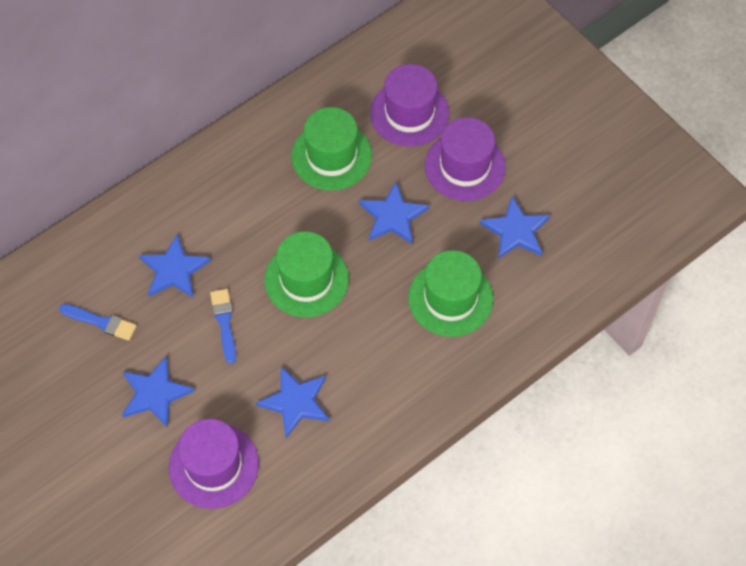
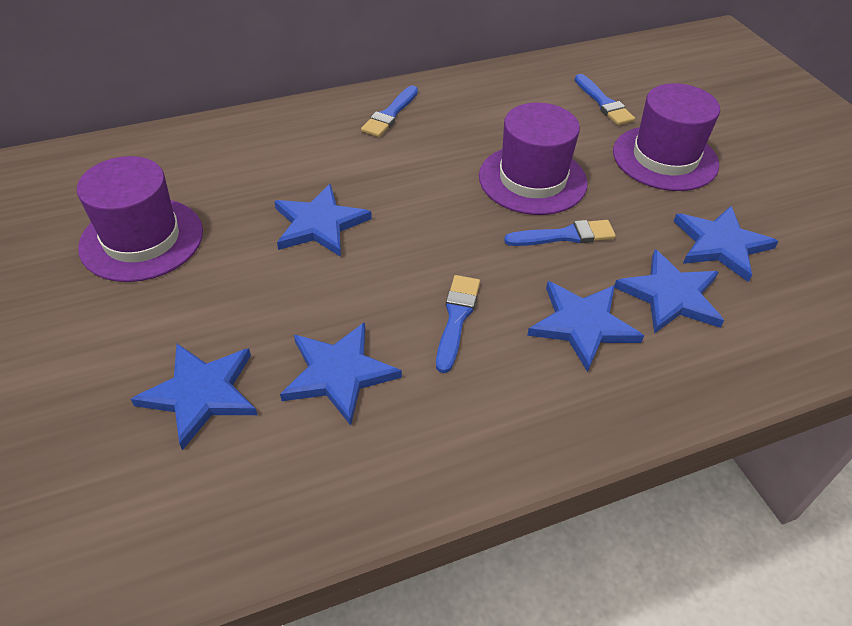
blue brush: [59,304,136,341] [210,289,236,364] = 2 -> [361,85,418,137] [436,275,480,373] [504,220,616,246] [575,74,635,125] = 4
blue star: [122,356,195,428] [139,234,211,298] [256,366,329,438] [359,182,429,244] [479,196,550,259] = 5 -> [131,344,257,450] [274,184,372,257] [280,322,402,425] [527,281,644,372] [614,249,724,334] [674,206,778,282] = 6
green hat: [264,231,349,318] [292,107,372,191] [408,250,493,337] = 3 -> none = 0

